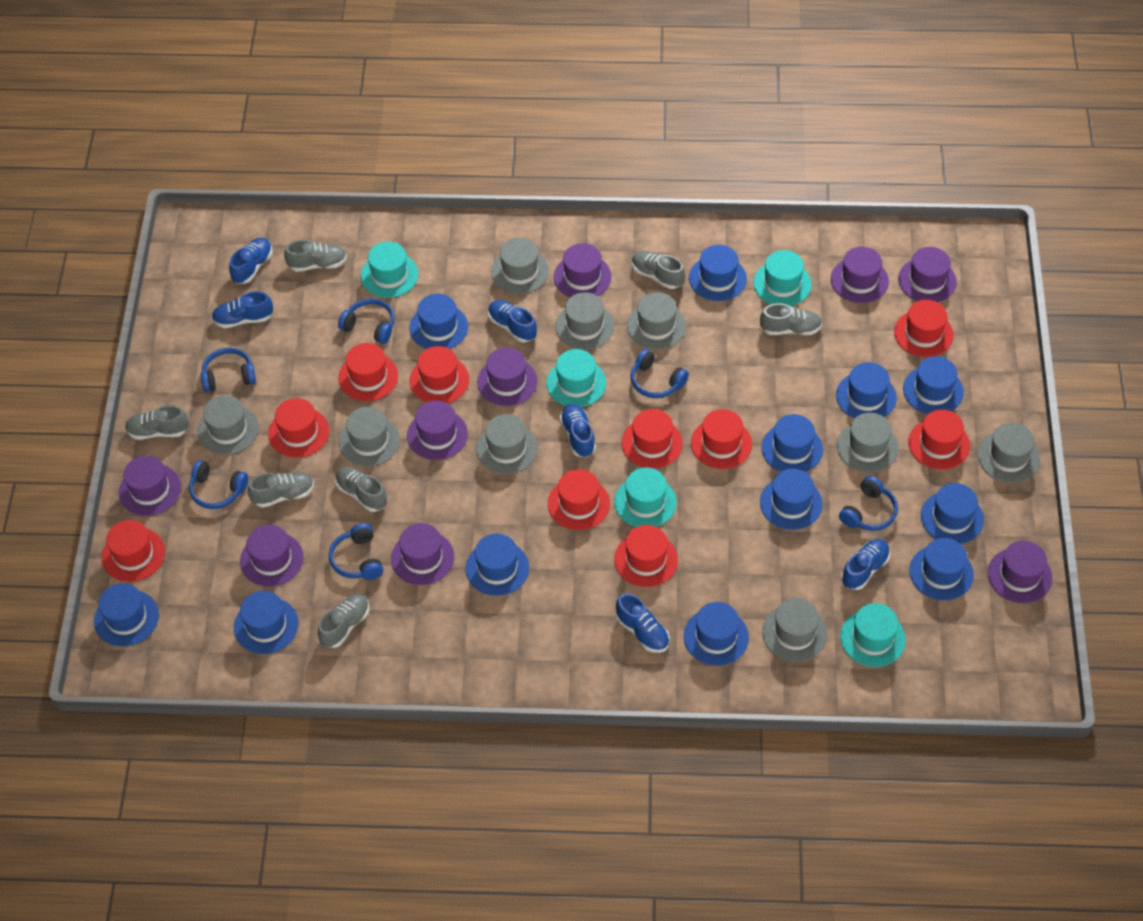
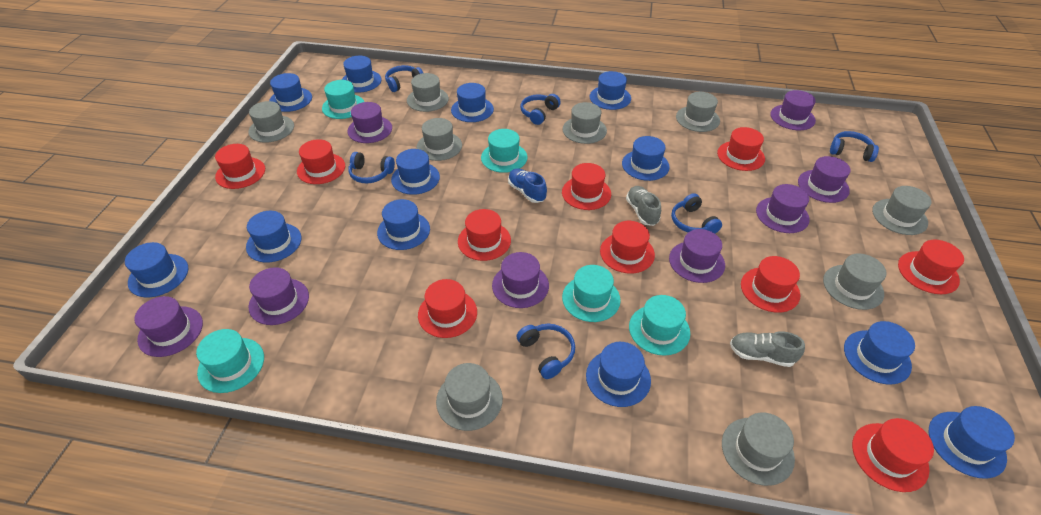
blue shoe: [212,291,273,328] [229,238,272,284] [488,300,537,343] [559,404,596,457] [616,593,670,653] [841,539,890,590] = 6 -> [508,169,547,203] = 1
grey shoe: [125,405,189,440] [248,473,314,508] [284,240,347,272] [318,593,370,648] [335,467,387,512] [632,251,685,289] [760,303,822,335] = 7 -> [626,186,661,226] [730,331,805,367] = 2
purple hat: [119,455,181,516] [240,525,304,587] [391,523,454,585] [407,401,468,460] [477,348,537,406] [554,243,611,297] [831,247,889,303] [898,247,957,302] [988,541,1052,603] = 9 -> [134,296,203,357] [249,267,309,325] [348,102,392,143] [492,252,549,308] [669,229,725,283] [756,184,810,233] [770,90,816,130] [798,156,850,203] = 8

